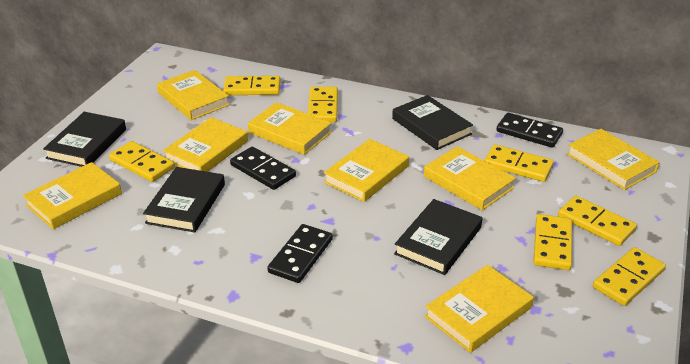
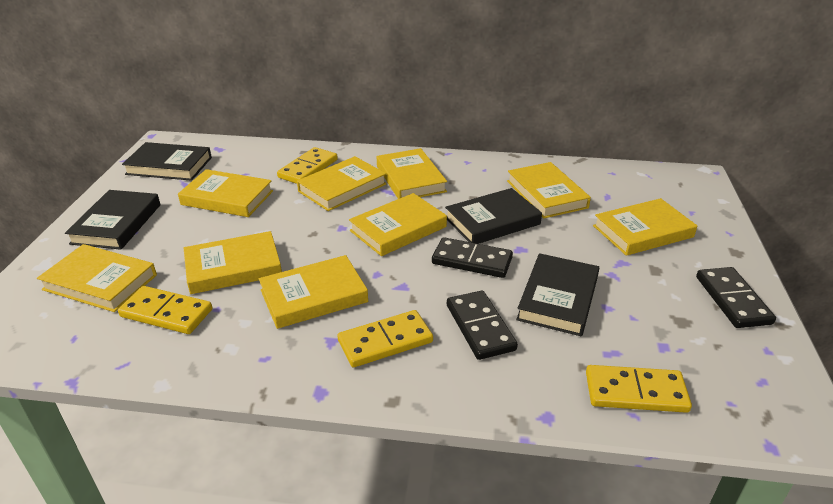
yellow book: [23,162,122,229] [157,70,230,120] [163,117,248,172] [248,102,332,155] [324,139,409,202] [424,146,516,210] [425,265,534,353] [567,129,660,190] = 8 -> [37,244,157,312] [178,169,273,217] [184,231,282,294] [259,255,368,329] [297,156,386,211] [349,193,447,256] [377,148,447,199] [507,162,591,219] [593,198,697,256] = 9
yellow domino: [109,141,175,182] [223,76,280,95] [308,87,338,122] [484,145,554,182] [533,214,572,270] [558,196,637,246] [593,247,666,306] = 7 -> [118,286,212,334] [277,147,338,184] [338,310,433,367] [586,365,692,413] = 4

